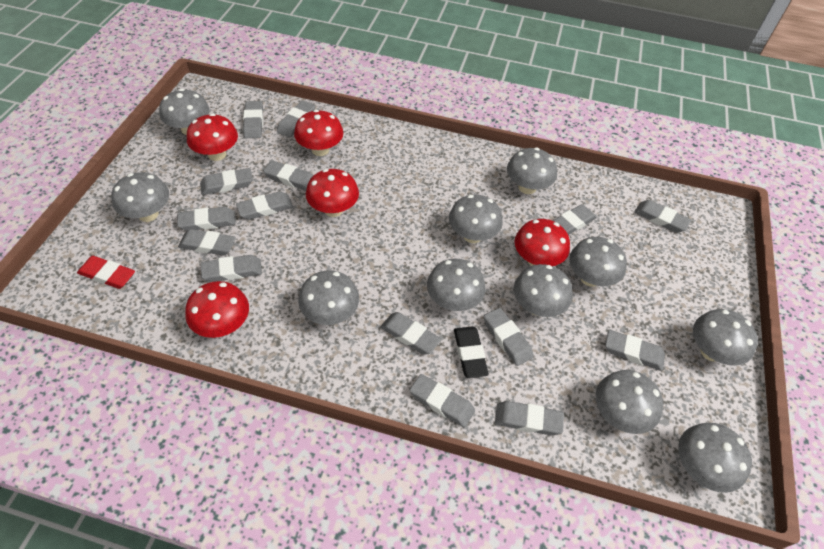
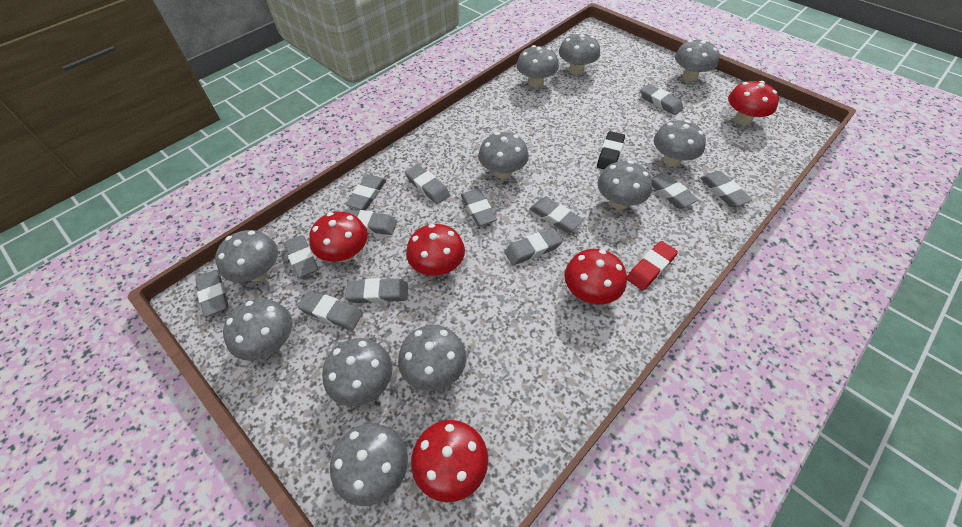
grey eraser: [177,207,235,231] [178,229,236,256] [200,168,253,195] [201,255,262,282] [236,191,293,220] [243,101,263,138] [264,160,314,191] [277,100,315,138] [381,312,441,355] [410,374,475,427] [484,308,534,366] [495,401,564,435] [553,204,597,235] [605,330,665,371] [634,200,691,233] = 15 -> [195,270,229,317] [284,235,318,278] [297,290,363,330] [344,209,397,235] [345,174,386,210] [345,278,408,303] [405,164,450,204] [461,188,497,226] [504,228,563,265] [530,197,584,232] [640,84,684,115] [651,172,698,208] [700,171,752,207] = 13

